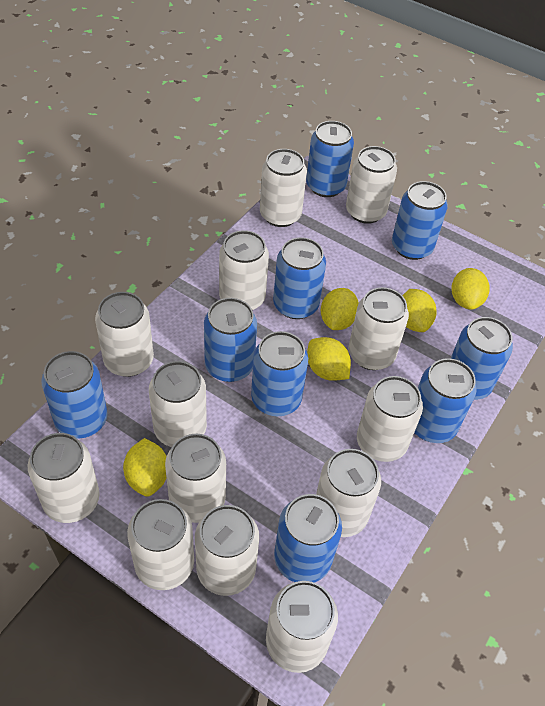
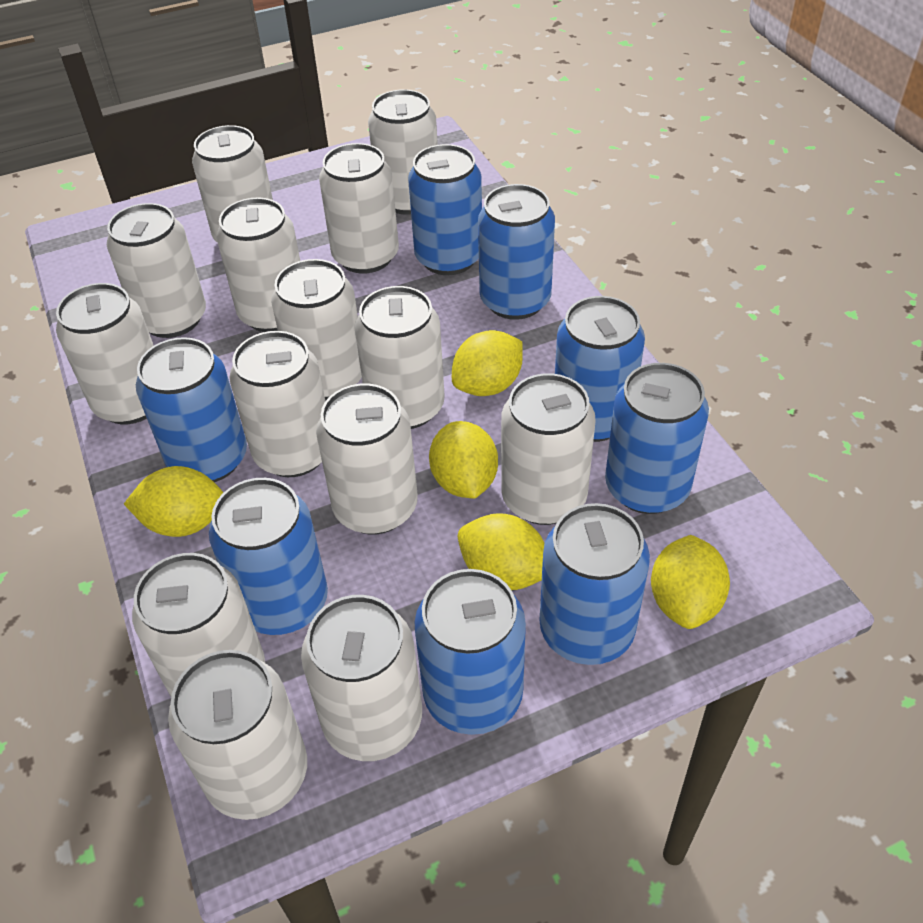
blue can: [41,351,108,439] [204,298,257,382] [251,331,308,416] [273,237,326,319] [274,494,342,583] [306,121,354,197] [392,181,448,260] [414,358,477,443] [450,317,513,400] = 9 -> [136,337,247,482] [209,478,328,635] [408,144,482,275] [415,569,526,735] [478,184,555,320] [540,503,650,665] [555,296,645,442] [605,363,709,514] = 8
white can: [27,433,100,523] [95,292,154,377] [127,499,194,590] [149,361,207,447] [165,434,226,523] [195,505,259,596] [219,230,269,310] [260,149,307,227] [266,581,338,673] [316,449,381,537] [346,146,397,224] [349,287,409,370] [357,376,423,462] = 13 -> [56,283,154,424] [107,203,206,338] [132,553,265,696] [168,650,307,820] [192,125,273,243] [217,197,300,332] [229,331,325,477] [271,259,362,400] [301,595,422,761] [316,384,418,535] [319,143,399,274] [354,286,445,429] [368,89,438,215] [501,373,596,525] = 14

